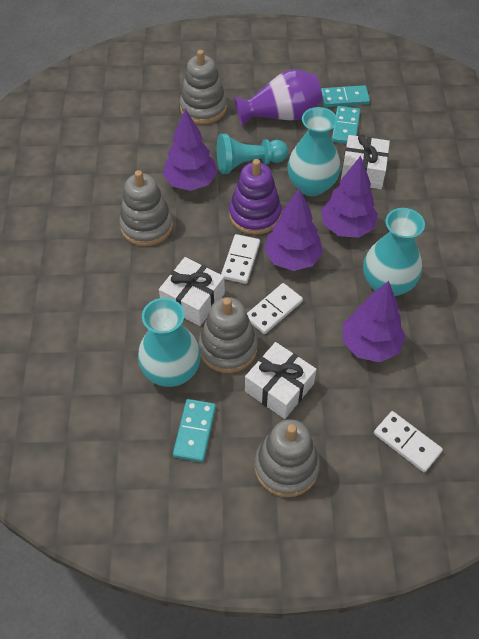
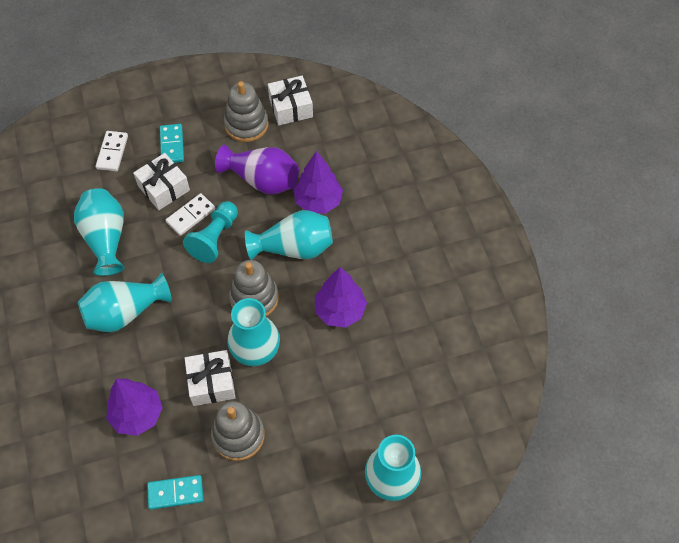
grey stacking toy: [119,170,173,246] [179,50,227,124] [199,297,258,373] [254,419,320,497] = 4 -> [211,401,265,461] [224,81,269,142] [229,260,279,317] = 3
purple stacking toy: [229,159,282,235] = 1 -> none = 0
purple tree: [163,109,218,191] [264,188,323,271] [321,156,378,238] [343,281,406,362] = 4 -> [106,379,163,436] [294,151,343,214] [315,267,367,328] = 3
turquoise domino: [173,399,216,462] [321,85,370,107] [332,106,360,144] = 3 -> [147,475,203,510] [160,124,184,163] = 2
turquoise vase: [138,298,201,387] [287,107,341,196] [363,208,425,296] = 3 -> [74,188,125,276] [78,273,172,332] [227,298,280,366] [245,210,333,260] [365,435,421,501] = 5
white domino: [221,234,260,284] [247,283,303,334] [374,411,443,472] = 3 -> [96,131,128,171] [166,193,215,236] = 2

